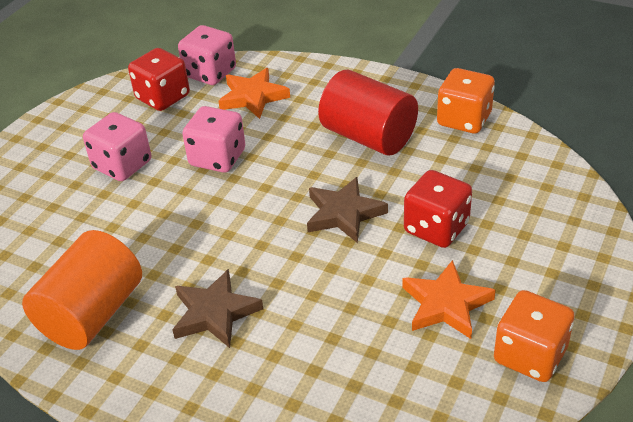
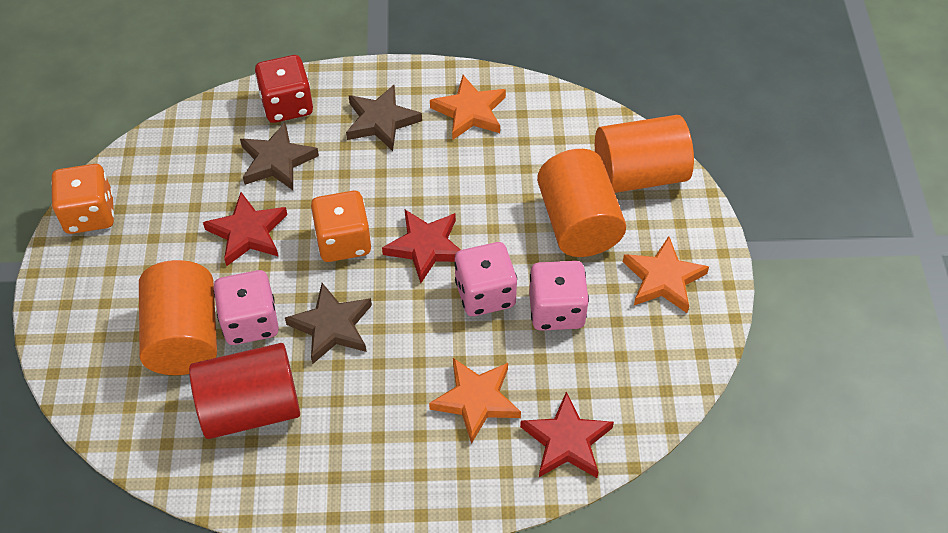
brown star: [172,269,263,348] [307,177,388,243] = 2 -> [240,122,319,190] [285,283,372,364] [346,85,422,151] = 3
orange cylinder: [22,230,142,350] = 1 -> [139,260,217,375] [537,149,626,257] [595,115,694,193] = 3
orange star: [218,68,290,119] [402,260,496,339] = 2 -> [429,358,521,444] [430,75,506,140] [623,236,709,313] = 3
red dice: [128,48,190,111] [404,170,472,248] = 2 -> [255,55,313,123] = 1
red star: none = 0 -> [203,192,287,266] [382,210,461,283] [520,391,614,478] = 3

